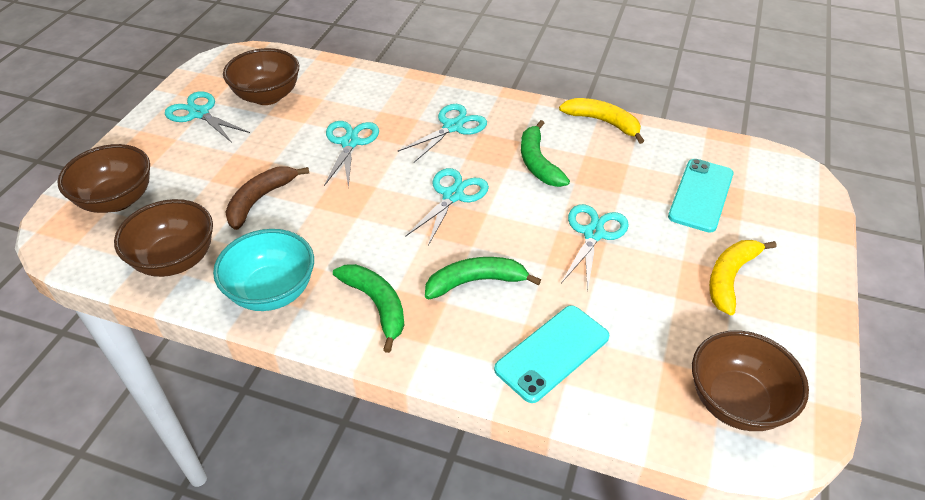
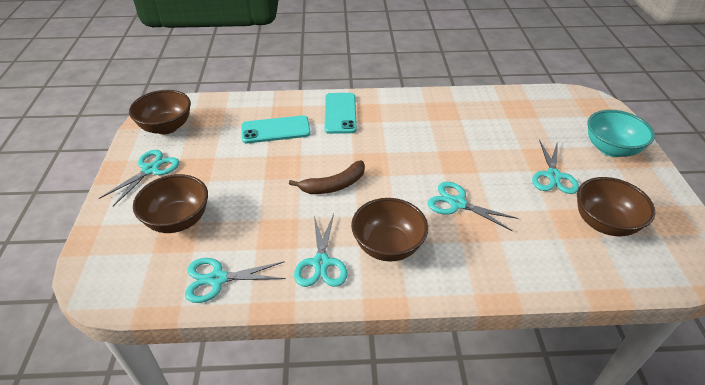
green banana: [333,264,404,353] [425,257,541,299] [521,120,570,187] = 3 -> none = 0
yellow banana: [559,98,644,144] [709,240,777,316] = 2 -> none = 0

